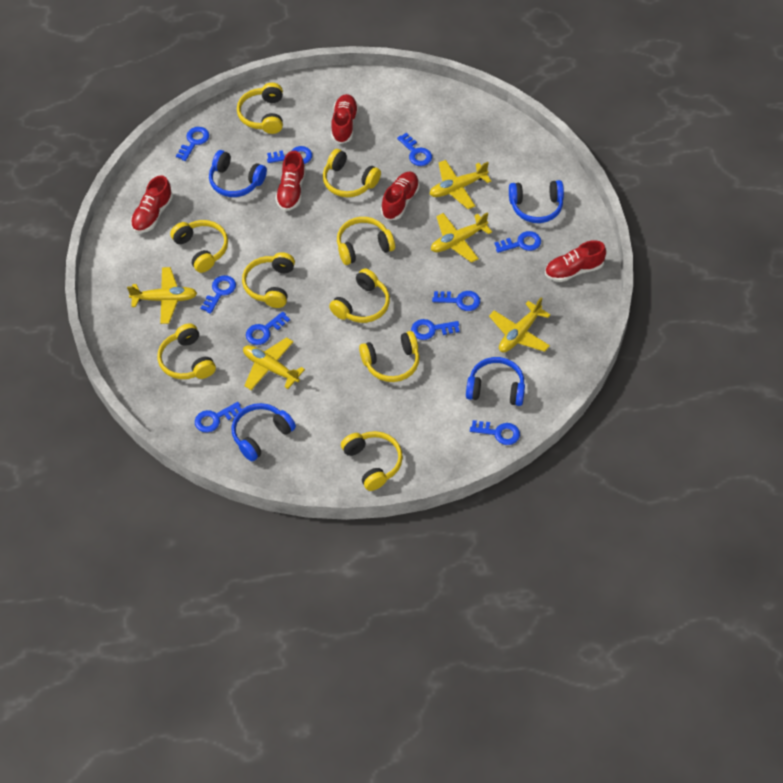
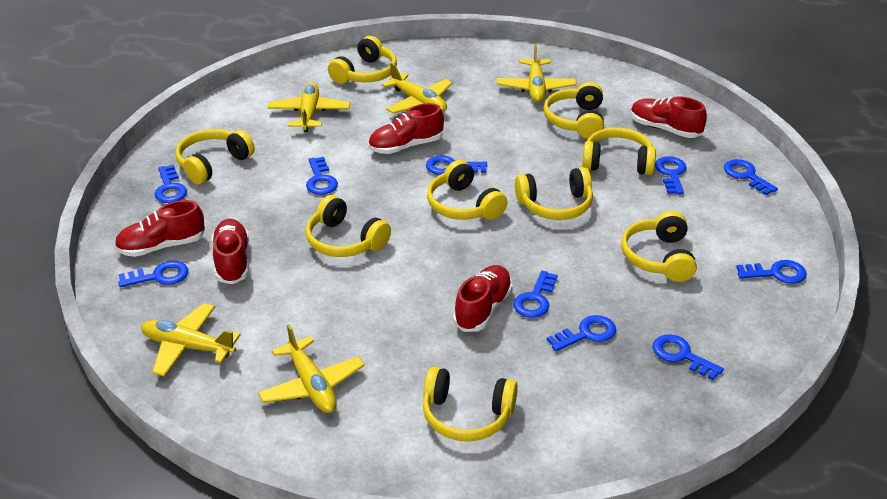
blue headphones: [209,150,267,197] [231,403,296,461] [466,357,525,406] [509,180,564,223] = 4 -> none = 0

